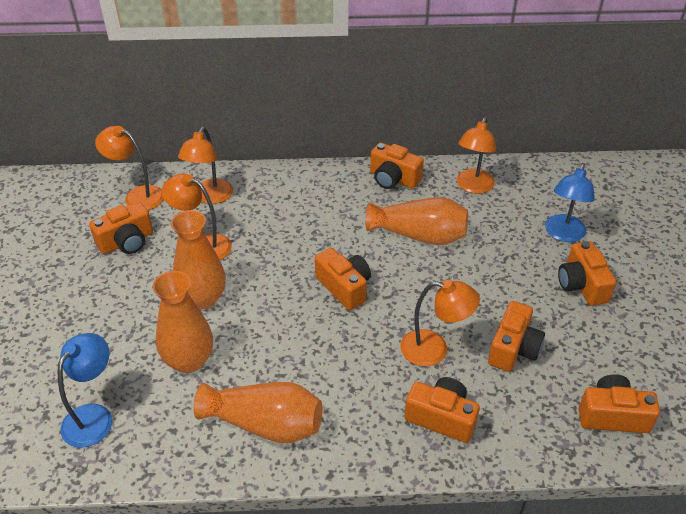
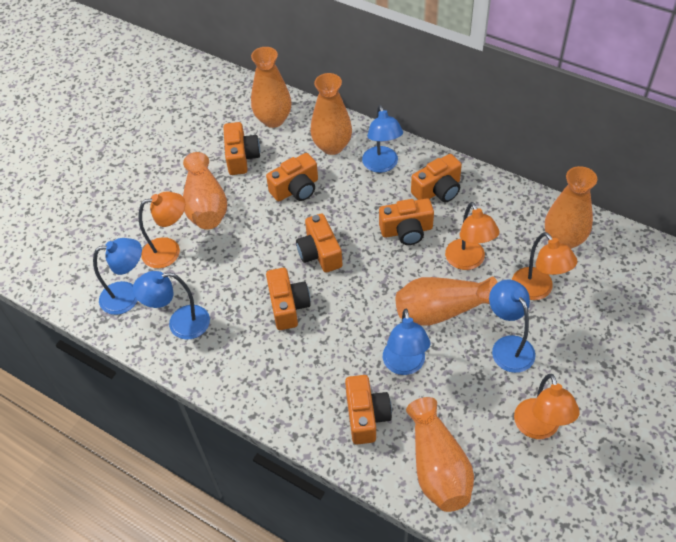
blue lamp: [58,333,112,448] [545,163,595,242] = 2 -> [93,238,142,315] [133,271,210,340] [362,105,403,173] [383,309,430,375] [489,280,535,373] = 5
orange lamp: [95,126,164,210] [162,174,232,260] [178,127,233,204] [401,280,480,366] [457,117,496,194] = 5 -> [139,192,185,268] [445,202,499,270] [512,232,577,300] [514,374,580,439] = 4
orange vase: [152,271,213,373] [171,210,226,310] [193,382,322,443] [366,197,468,245] = 4 -> [183,152,227,230] [251,47,291,128] [310,73,352,155] [396,277,498,326] [406,397,474,512] [545,166,597,249] = 6

